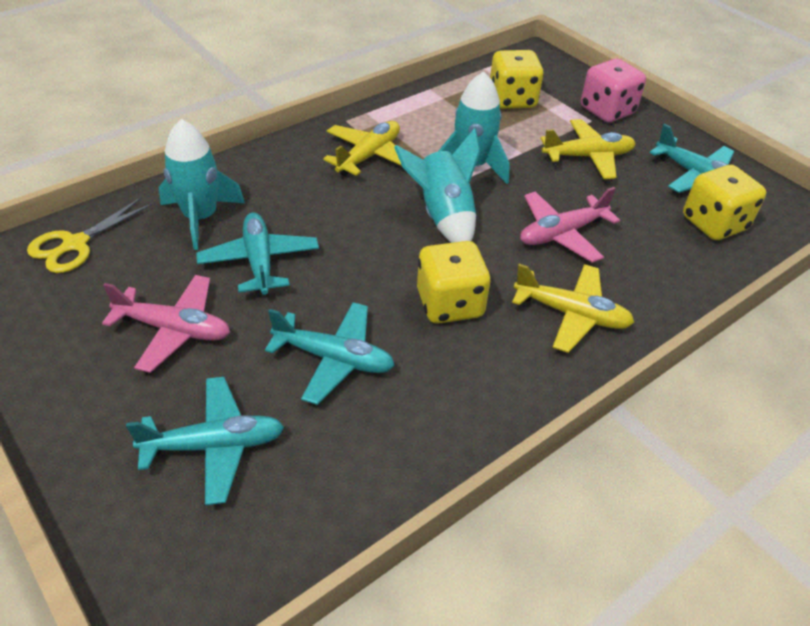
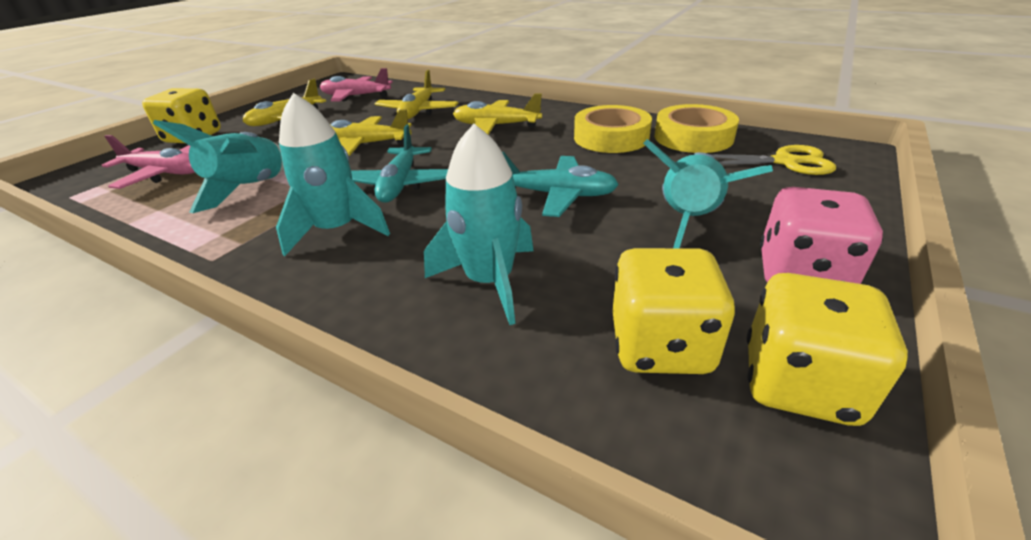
turquoise plane: [126,377,284,505] [196,213,319,296] [265,302,395,405] [650,124,734,193] = 4 -> [351,124,448,203] [502,152,619,217] = 2
turquoise rocket: [159,119,245,250] [394,128,480,243] [439,72,510,184] = 3 -> [153,120,284,213] [276,93,390,256] [424,124,534,325] [643,139,773,248] = 4
yellow plane: [323,121,402,176] [512,264,635,353] [540,119,636,179] = 3 -> [243,79,326,126] [330,109,412,156] [375,70,459,119] [453,93,542,135] = 4
yellow tape: none = 0 -> [574,105,652,153] [654,104,739,153] = 2

